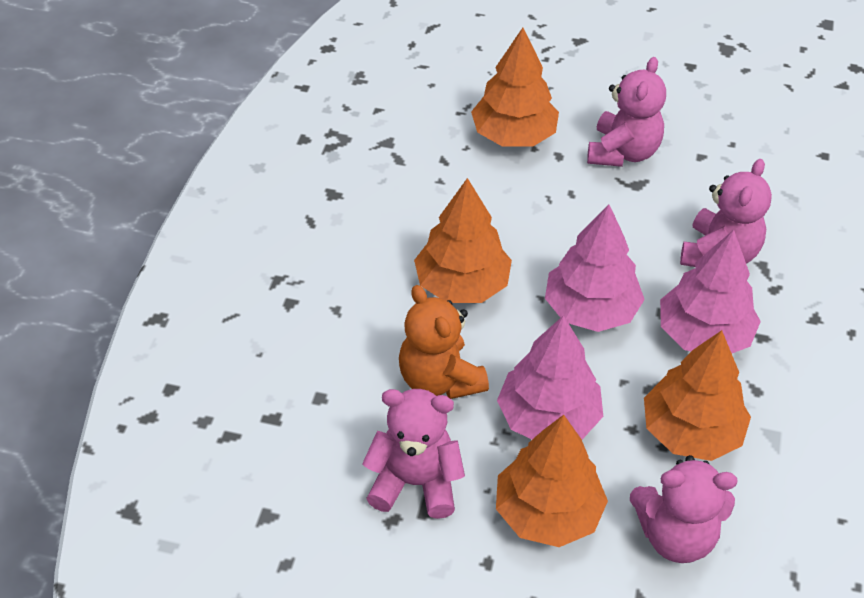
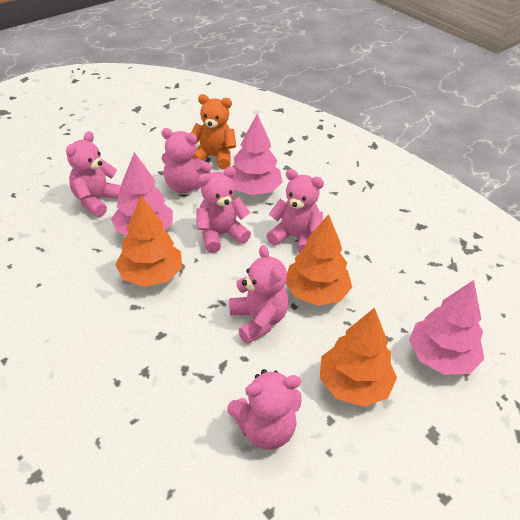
orange tree: [414,178,512,303] [471,28,559,147] [496,415,608,547] [644,330,751,461] = 4 -> [115,196,182,287] [286,214,352,306] [320,307,397,407] = 3
pink teddy bear: [362,389,465,519] [587,57,666,167] [630,455,738,563] [680,159,772,267] = 4 -> [66,131,123,217] [161,128,212,193] [196,167,251,253] [227,369,302,450] [229,245,288,344] [267,169,324,253] = 6

